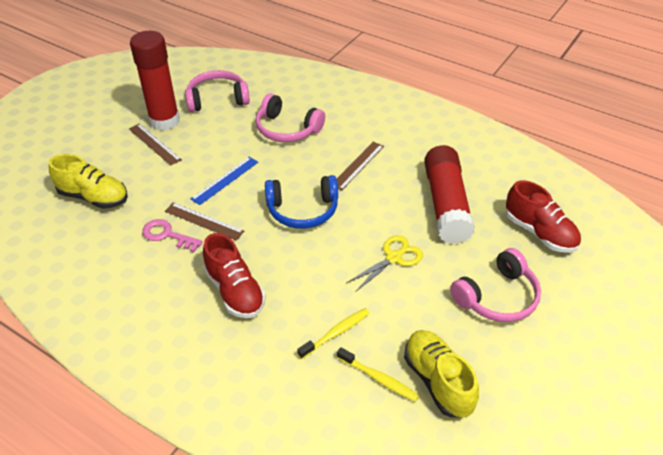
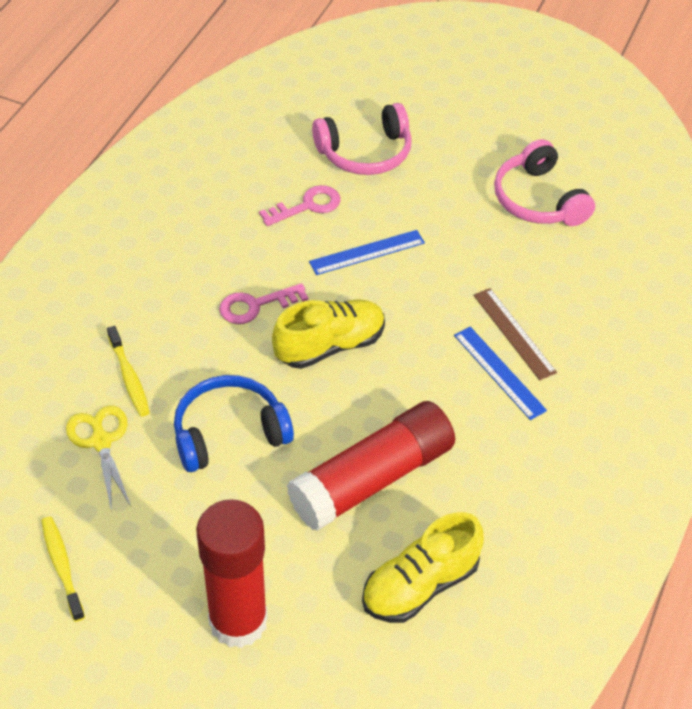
blue ruler: [190,157,258,205] = 1 -> [309,230,425,275] [454,327,547,420] = 2
brown ruler: [129,123,182,165] [165,202,244,241] [337,142,384,191] = 3 -> [473,288,557,380] = 1
pink headphones: [185,70,250,112] [256,93,325,142] [450,248,541,322] = 3 -> [312,103,412,175] [494,139,595,226] = 2
pink key: [142,219,203,252] = 1 -> [219,283,308,324] [259,185,341,226] = 2
red shoe: [203,233,266,318] [506,180,581,253] = 2 -> none = 0

